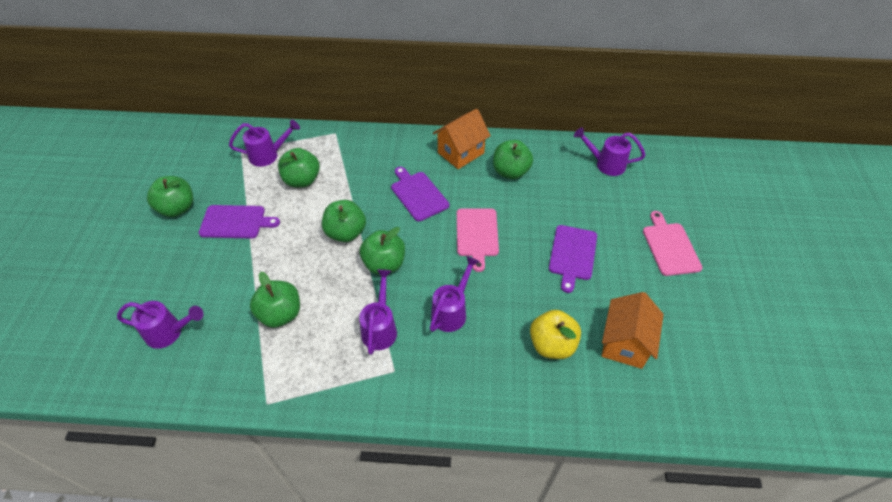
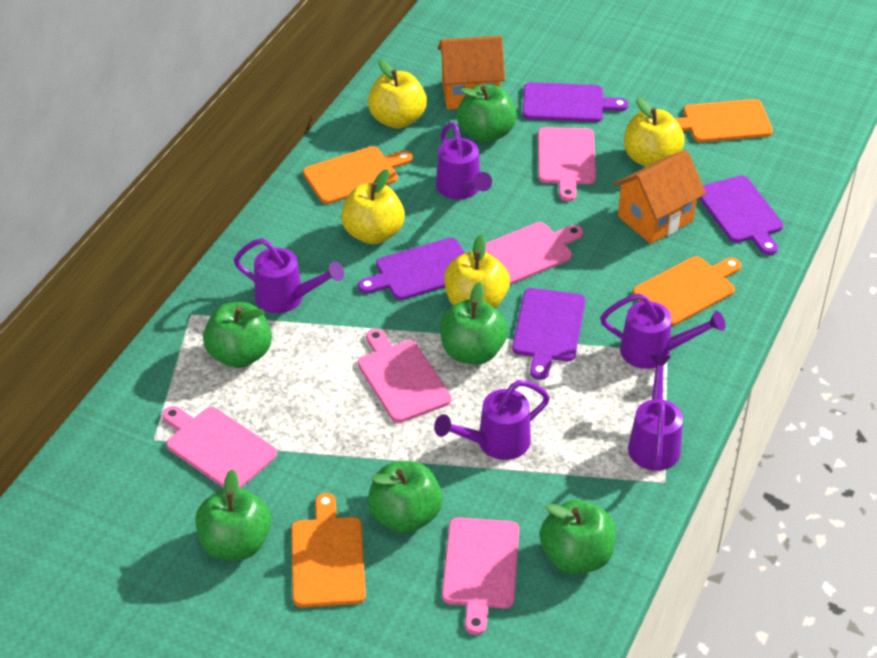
orange cutting board: none = 0 -> [291,493,366,608] [303,146,413,204] [633,256,741,326] [675,99,773,142] = 4
pink cutting board: [457,208,499,272] [643,211,703,276] = 2 -> [162,406,277,488] [358,329,451,423] [442,517,519,635] [472,222,583,285] [538,127,596,202] = 5
purple cutting board: [199,205,280,239] [391,167,449,222] [549,225,597,293] = 3 -> [358,238,465,300] [512,288,586,380] [523,82,629,122] [699,176,783,255] = 4
yellow apple: [530,310,581,359] = 1 -> [341,169,405,244] [368,59,427,129] [444,234,510,308] [624,97,685,167] = 4

